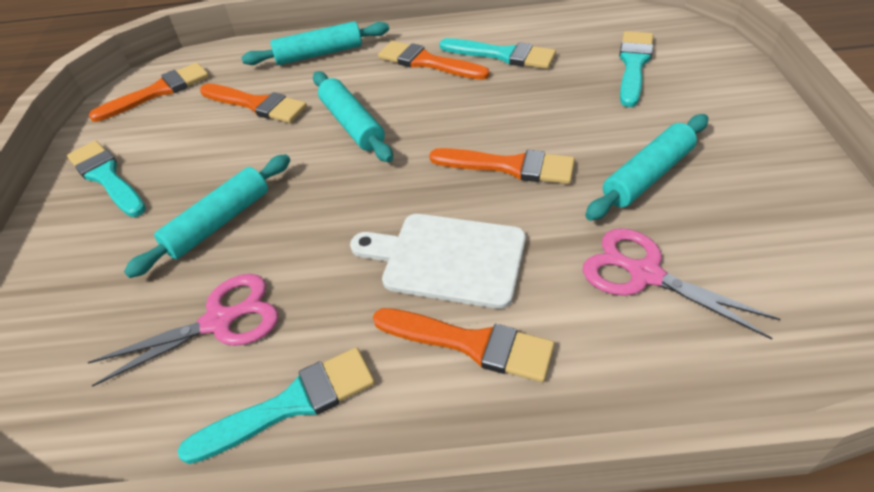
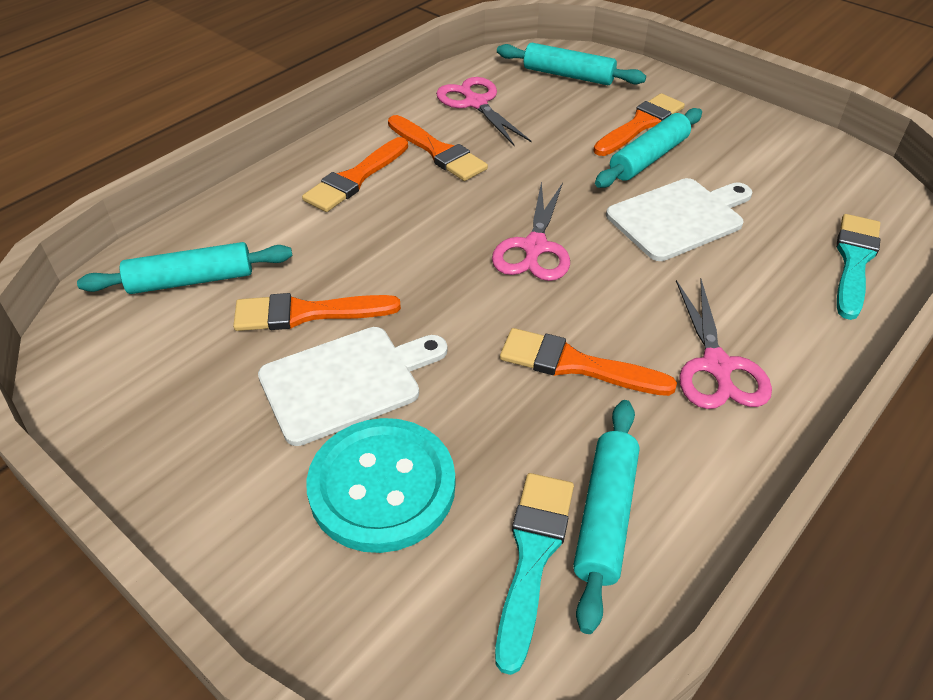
pink scissors: [87,274,279,386] [583,228,781,339] = 2 -> [436,77,532,146] [492,181,570,281] [676,279,772,409] = 3
turquoise brush: [67,141,146,217] [177,347,375,464] [439,38,556,69] [619,31,653,107] = 4 -> [495,473,574,675] [836,214,880,320] = 2
turquoise button: none = 0 -> [306,418,455,553] = 1
white cutting board: [350,214,526,309] = 1 -> [258,327,448,446] [606,178,753,261] = 2

